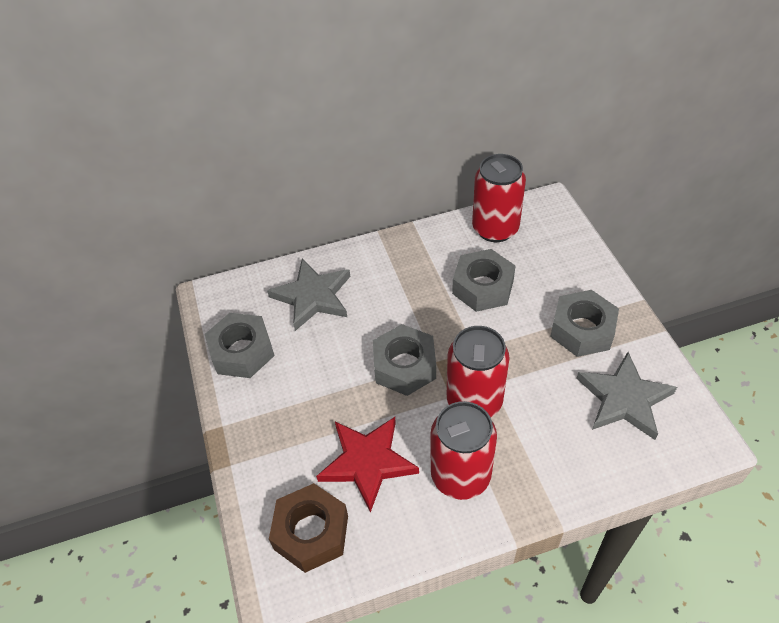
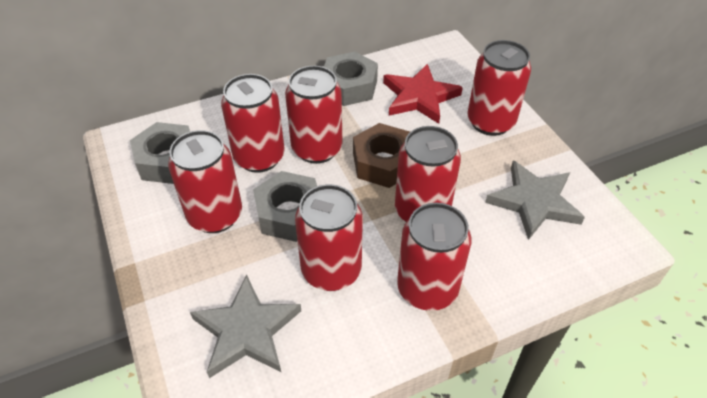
grey nut: [205,313,275,378] [373,324,436,396] [452,249,516,312] [550,290,619,357] = 4 -> [130,122,190,184] [253,171,317,242] [324,52,378,106] = 3
red can: [430,401,497,500] [447,326,510,417] [472,154,526,242] = 3 -> [168,130,242,233] [221,74,284,173] [285,66,343,164] [295,184,363,291] [395,126,461,222] [397,203,471,311] [467,40,531,136] = 7

